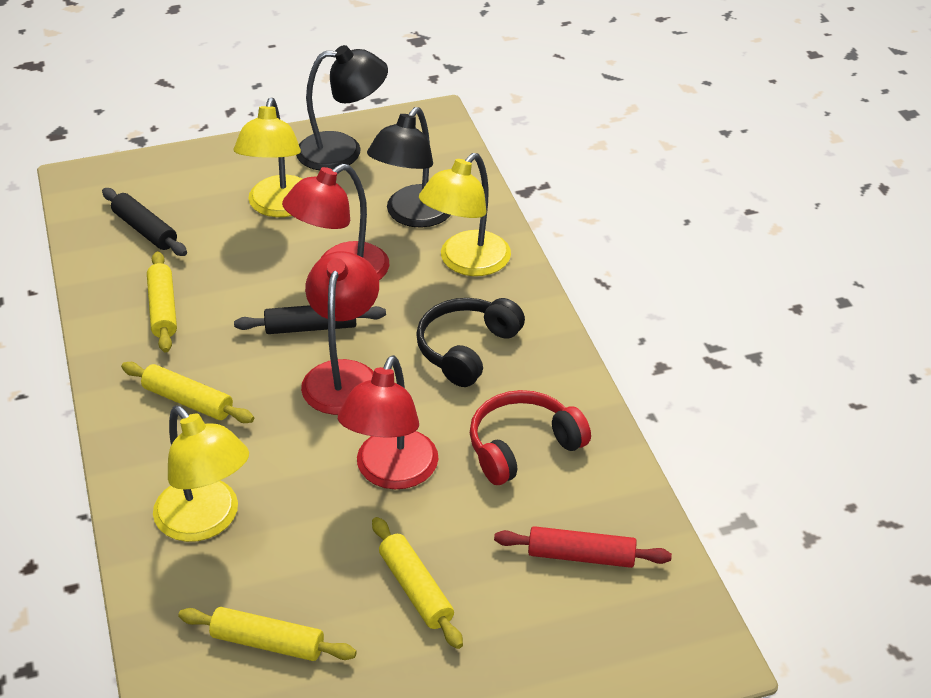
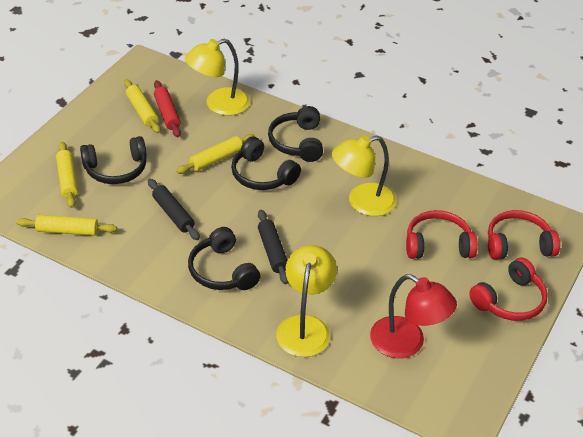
black headphones: [416,298,525,387] = 1 -> [80,136,147,184] [188,227,260,290] [231,136,301,190] [268,106,323,162] = 4
black lamp: [296,45,388,170] [367,107,451,228] = 2 -> none = 0
red headphones: [470,390,591,485] = 1 -> [406,210,478,259] [469,258,548,321] [488,210,560,260] = 3
red lamp: [282,164,389,280] [301,251,379,415] [338,355,439,489] = 3 -> [370,274,457,358] = 1

